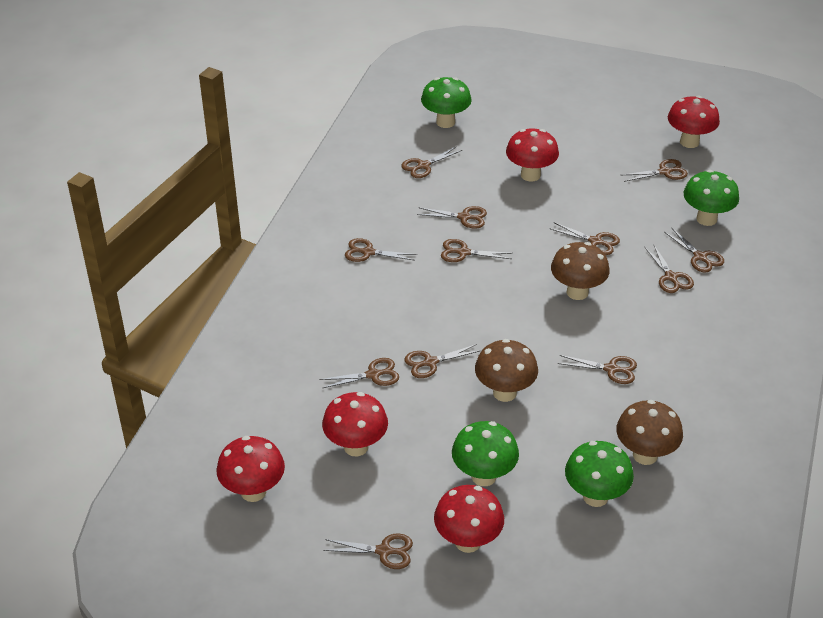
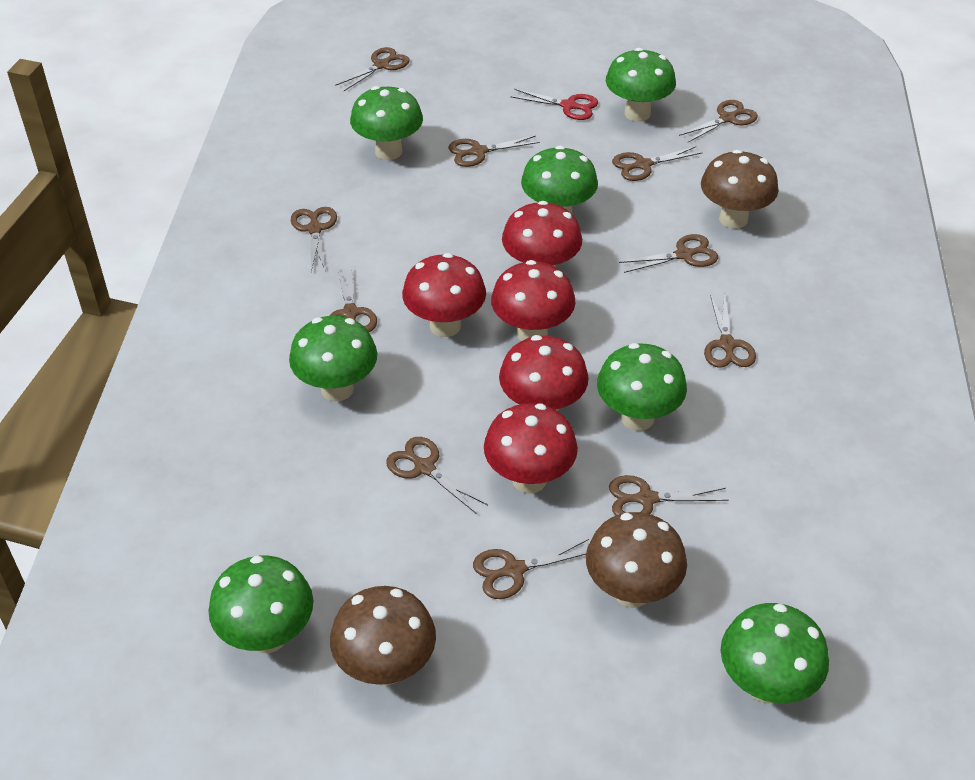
brown scissors: [320,358,399,388] [323,534,413,569] [345,238,417,262] [401,147,462,178] [404,344,482,378] [417,206,487,229] [441,239,513,262] [551,222,620,255] [558,355,637,384] [623,159,688,182] [644,245,694,293] [664,228,724,273] = 12 -> [291,207,337,272] [330,266,377,332] [335,47,410,91] [386,437,488,513] [448,136,540,167] [473,539,589,599] [609,475,729,516] [612,146,703,181] [619,234,718,273] [679,100,758,142] [704,294,756,368] = 11
green mushroom: [421,77,472,128] [452,421,519,486] [565,441,634,507] [684,170,739,226] = 4 -> [208,556,313,653] [289,316,377,402] [350,86,423,160] [521,146,598,214] [597,343,687,431] [606,48,676,121] [721,603,829,703] = 7
red scissors: none = 0 -> [510,89,598,120] = 1

